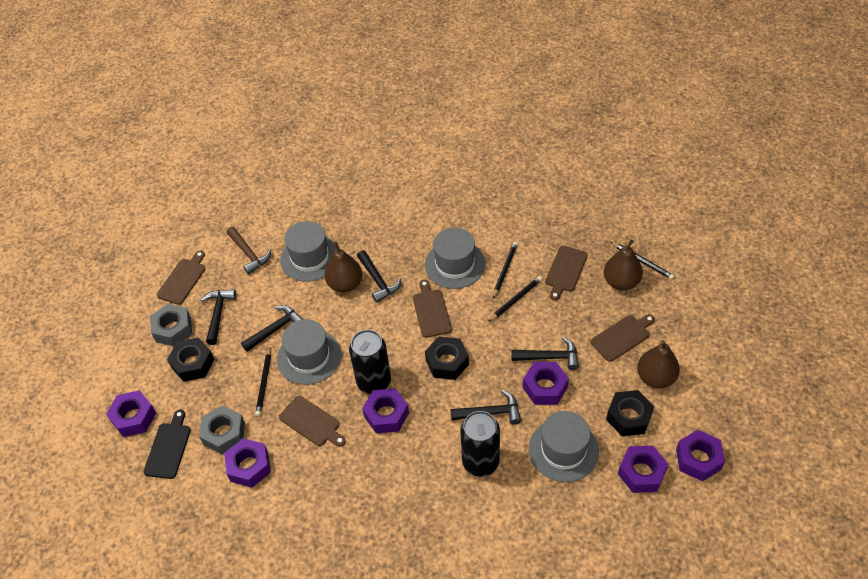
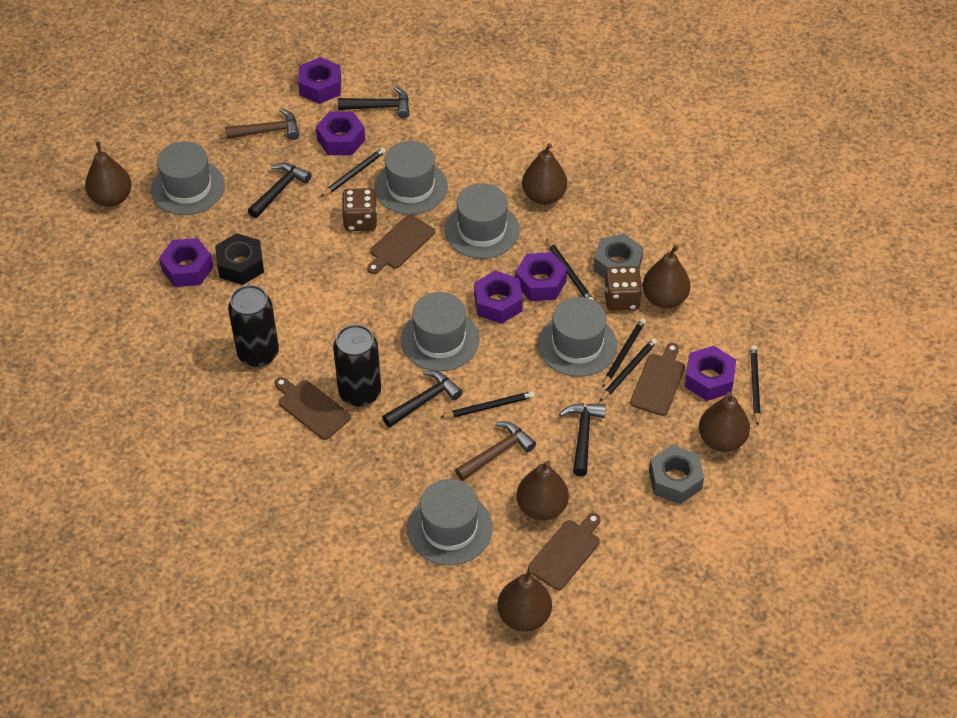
black cutting board: [144,410,191,479] = 1 -> none = 0
black hammer: [201,289,236,345] [241,305,303,352] [357,250,401,303] [450,390,521,424] [511,337,579,370] = 5 -> [248,163,312,218] [338,86,409,119] [382,371,463,427] [559,403,606,476] = 4
black nut: [167,337,215,382] [425,336,469,380] [606,390,654,436] = 3 -> [215,233,264,285] = 1
black pencil: [255,348,271,416] [488,276,542,322] [493,241,518,299] [611,242,674,279] = 4 -> [321,147,386,197] [440,391,535,418] [546,239,594,301] [599,338,657,402] [602,318,646,388] [750,345,761,426] = 6
brown cutting board: [157,251,206,305] [279,396,346,447] [413,280,452,338] [545,246,588,301] [591,314,655,362] = 5 -> [274,377,351,440] [367,215,435,274] [528,513,601,590] [630,343,685,416] = 4
brown dice: none = 0 -> [342,188,377,231] [604,266,642,311] = 2
brown hammer: [226,226,271,275] = 1 -> [225,108,300,140] [455,422,536,481] = 2
brown pear: [324,242,362,293] [604,240,643,291] [637,340,680,388] = 3 -> [85,141,132,207] [497,568,552,632] [517,461,569,520] [522,143,567,205] [642,245,691,308] [699,392,750,452] = 6
grey hat: [277,319,341,385] [280,221,337,281] [425,228,485,289] [529,411,599,482] = 4 -> [151,141,225,215] [374,141,448,215] [401,292,480,371] [407,479,492,565] [445,183,520,259] [538,297,617,377] = 6

